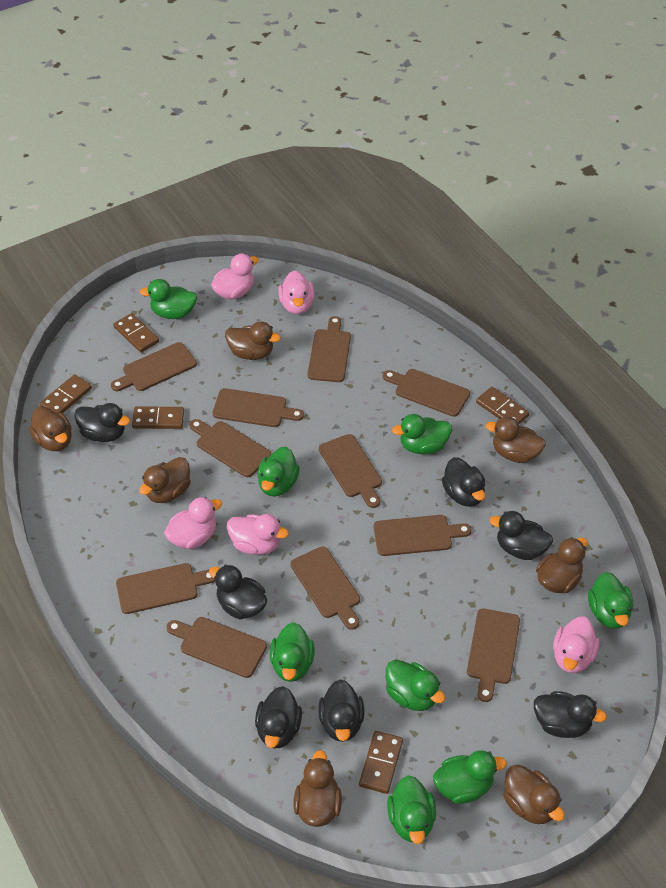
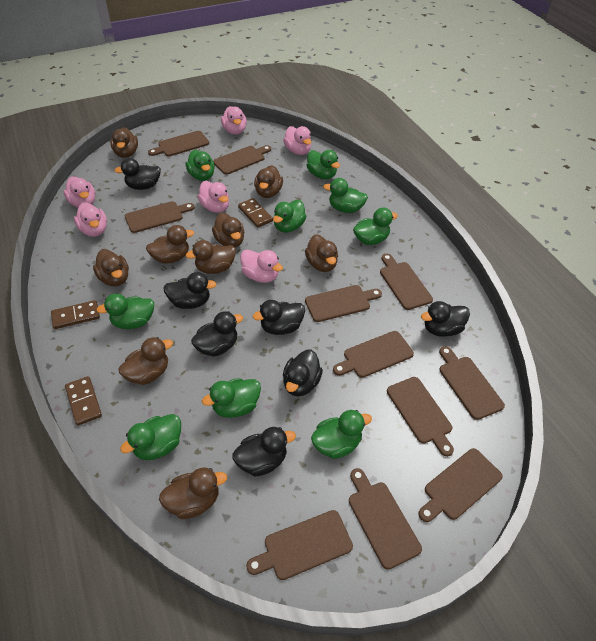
brown domino: [40,374,92,414] [113,313,159,352] [132,406,184,429] [359,731,403,794] [476,387,529,424] = 5 -> [51,300,100,329] [65,376,102,426] [238,198,273,228] = 3
brown duck: [29,406,72,451] [139,457,191,503] [225,321,281,360] [294,750,342,827] [486,416,546,463] [504,765,565,824] [536,537,588,593] = 7 -> [93,249,129,286] [111,127,138,158] [118,337,173,385] [146,225,194,264] [159,467,227,519] [186,240,236,274] [212,213,244,248] [254,165,283,198] [305,234,338,272] = 9
green duck: [140,279,197,319] [257,447,300,497] [270,622,315,682] [386,660,445,711] [387,775,436,844] [392,414,452,454] [433,750,507,804] [588,572,633,629] = 8 -> [96,293,154,329] [120,414,181,460] [186,150,215,181] [202,378,261,418] [273,200,307,233] [307,150,340,179] [311,410,372,459] [323,178,368,213] [353,208,398,245] = 9
pink duck: [164,497,222,549] [211,254,259,300] [227,514,289,555] [278,270,315,314] [553,616,599,673] = 5 -> [63,176,95,208] [74,202,107,237] [198,181,229,213] [221,106,247,135] [240,250,283,283] [283,126,311,155] = 6

